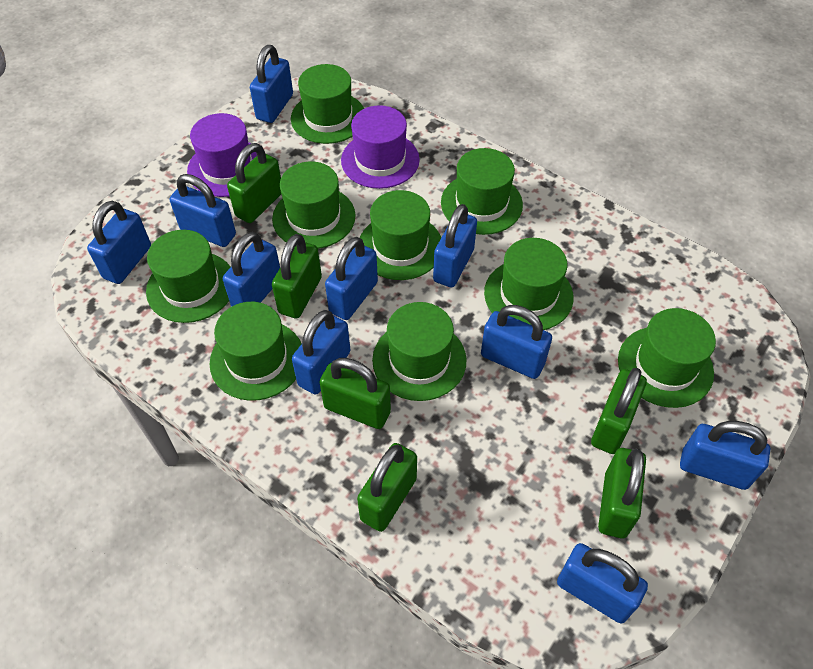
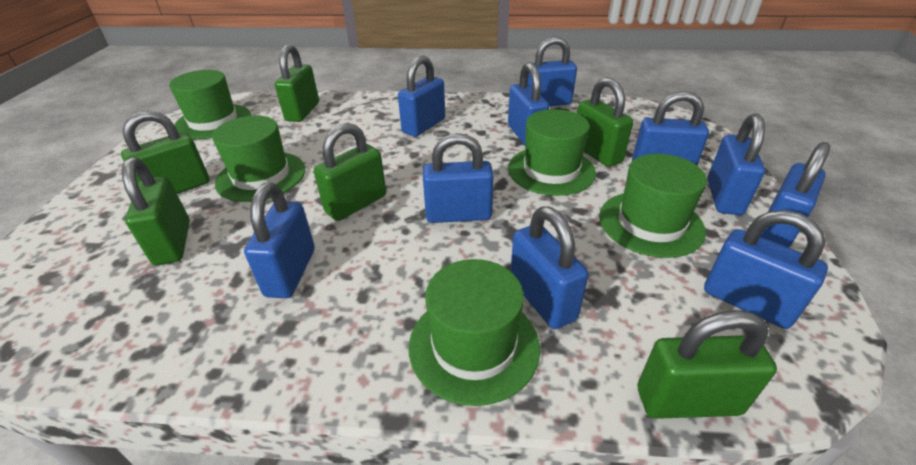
green hat: [146,230,230,323] [210,302,301,401] [272,161,355,249] [291,64,364,144] [360,190,442,280] [372,302,466,401] [441,148,523,235] [484,238,574,330] [618,308,716,408] = 9 -> [169,70,251,139] [212,116,305,202] [409,259,540,406] [508,109,596,196] [599,154,707,258] = 5
purple hat: [187,113,257,197] [341,105,420,189] = 2 -> none = 0

